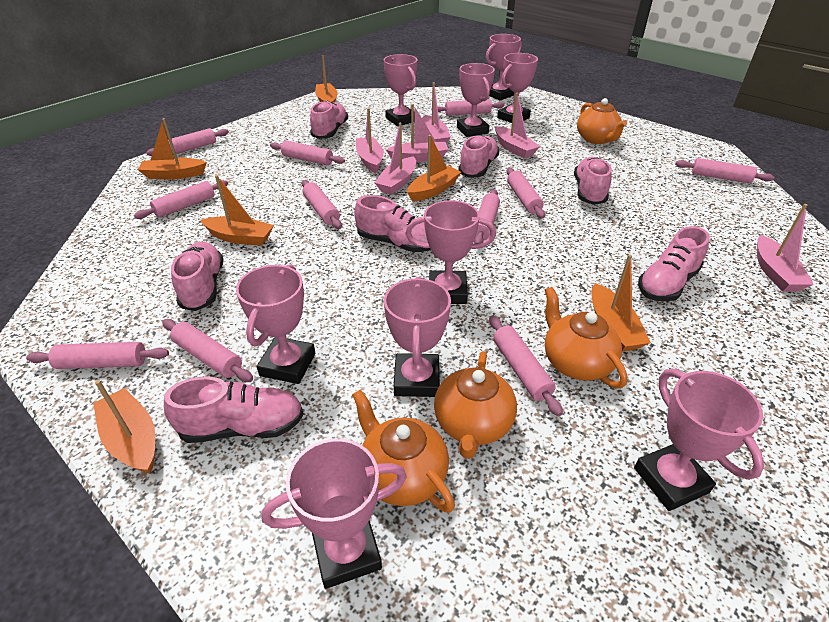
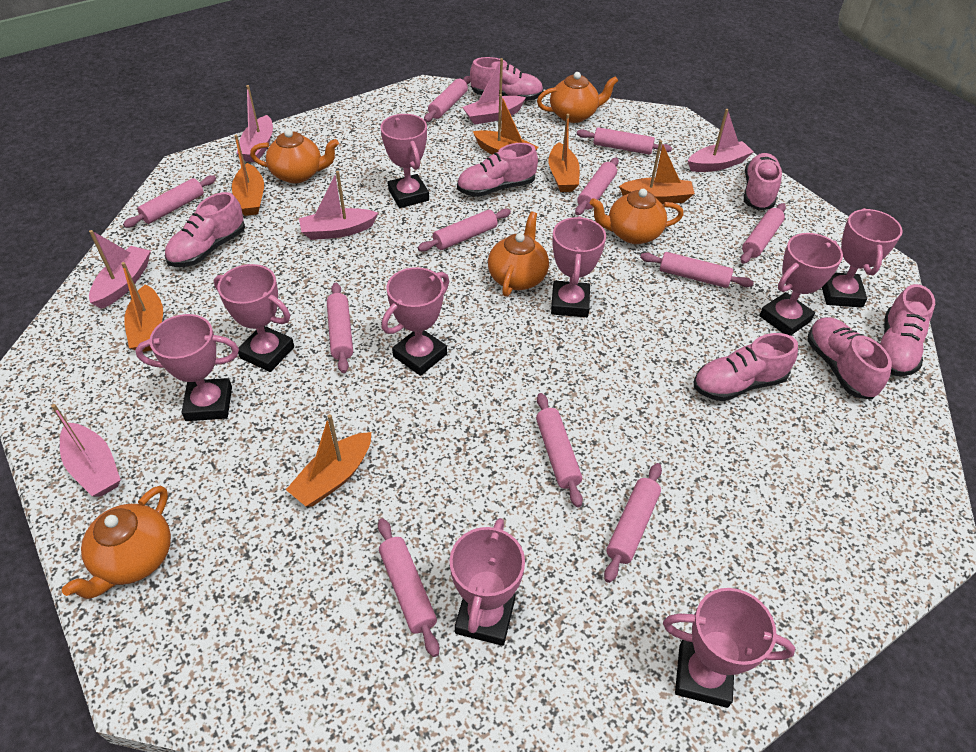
orange teapot: [352,390,455,513] [434,351,517,459] [545,287,627,389] [577,98,627,144] = 4 -> [62,486,171,599] [250,129,339,183] [488,212,549,297] [537,72,618,123] [590,189,684,244] = 5

